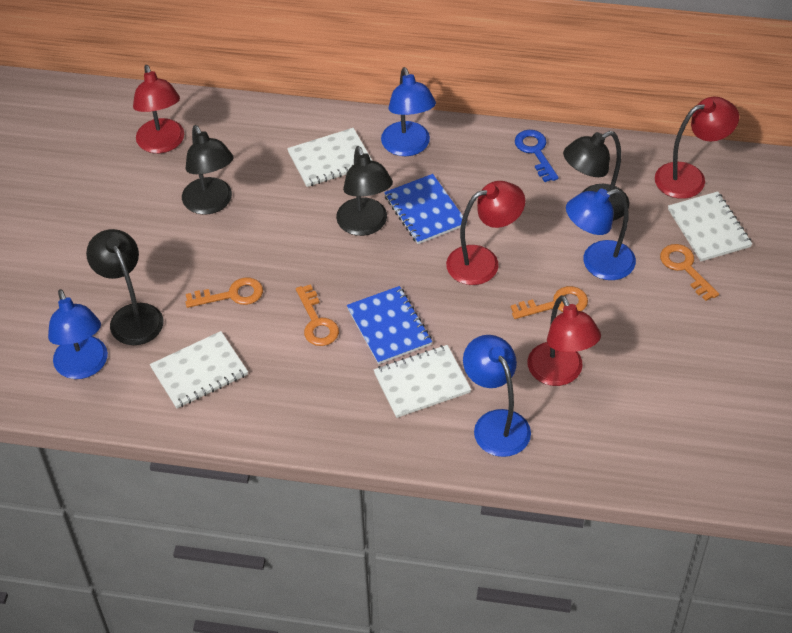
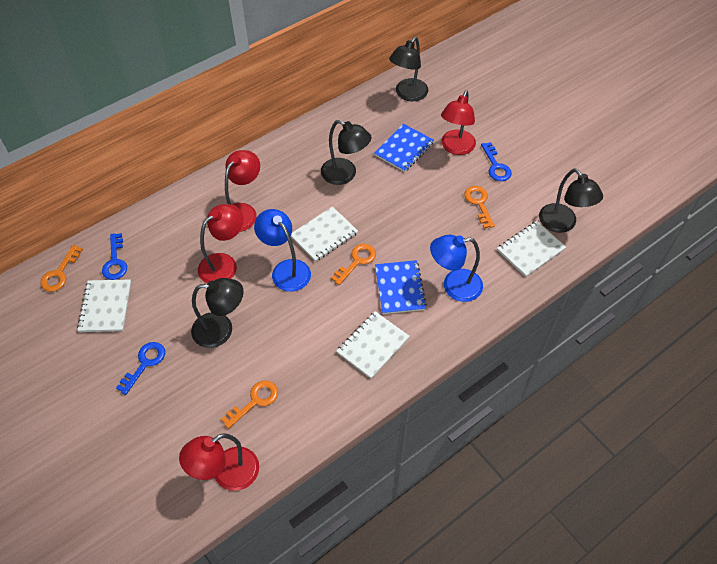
blue key: [515,130,559,182] = 1 -> [102,233,127,280] [116,342,165,395] [481,142,512,181] = 3
blue lamp: [48,289,108,379] [381,67,436,156] [463,335,531,457] [566,189,636,280] = 4 -> [254,209,311,292] [430,235,483,302] = 2

